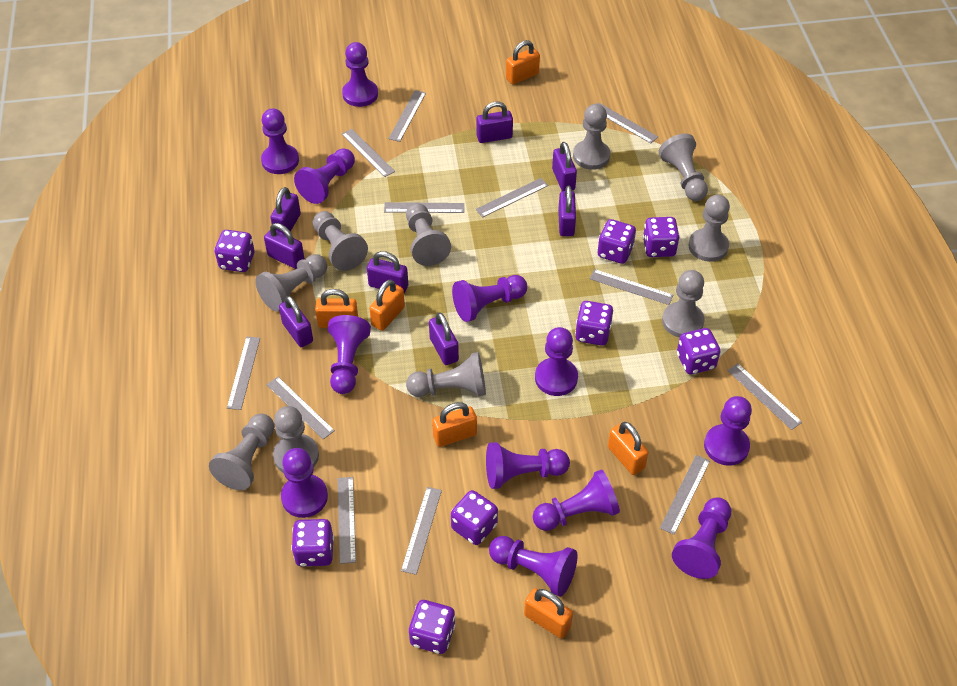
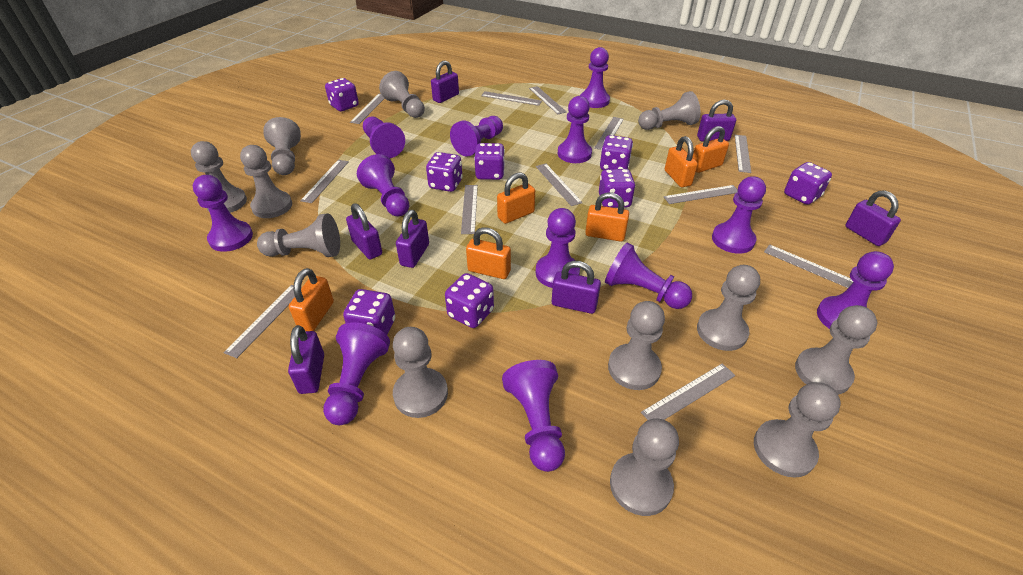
grey pawn: [209,414,274,490] [255,254,327,311] [273,406,319,473] [313,211,368,271] [406,203,451,266] [406,352,486,397] [573,104,610,170] [659,134,708,201] [662,270,705,337] [688,194,730,262] = 10 -> [191,141,247,213] [240,145,292,218] [257,213,340,257] [263,117,301,175] [379,71,425,118] [393,327,448,418] [608,301,665,390] [610,418,679,516] [638,91,700,130] [697,265,760,351] [754,382,841,478] [795,305,877,395] = 12
purple padlock: [264,223,305,269] [270,187,301,233] [279,296,313,347] [367,251,408,293] [429,312,459,365] [476,102,513,143] [552,142,577,191] [558,185,576,236] = 8 -> [288,325,324,394] [346,203,382,259] [396,210,429,268] [431,60,459,103] [552,261,601,314] [697,100,736,141] [845,190,901,246] = 7

